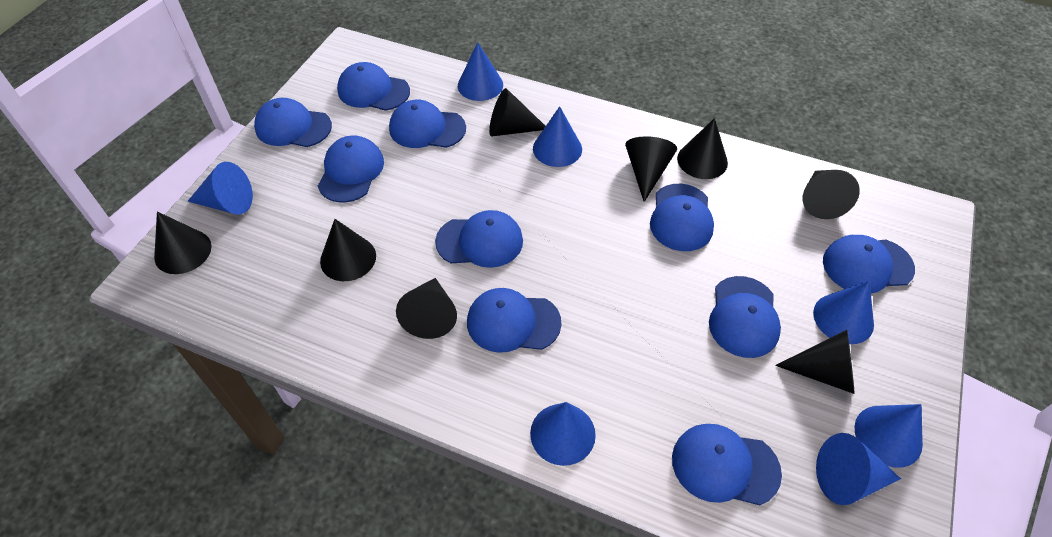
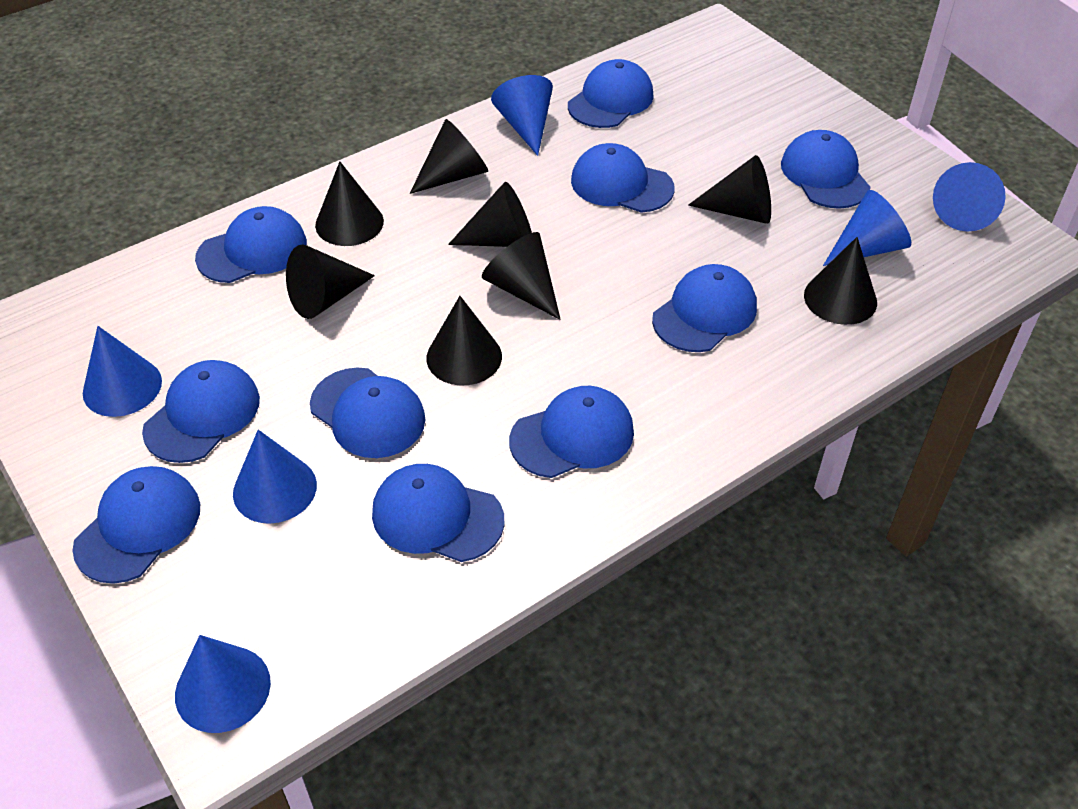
blue cone: [188,162,253,214] [458,42,503,101] [530,402,596,466] [533,106,582,167] [813,281,874,344] [816,433,901,505] [855,404,923,468] = 7 -> [83,326,162,417] [175,635,271,733] [233,430,317,524] [491,75,553,156] [823,190,911,266] [933,162,1006,232] = 6

